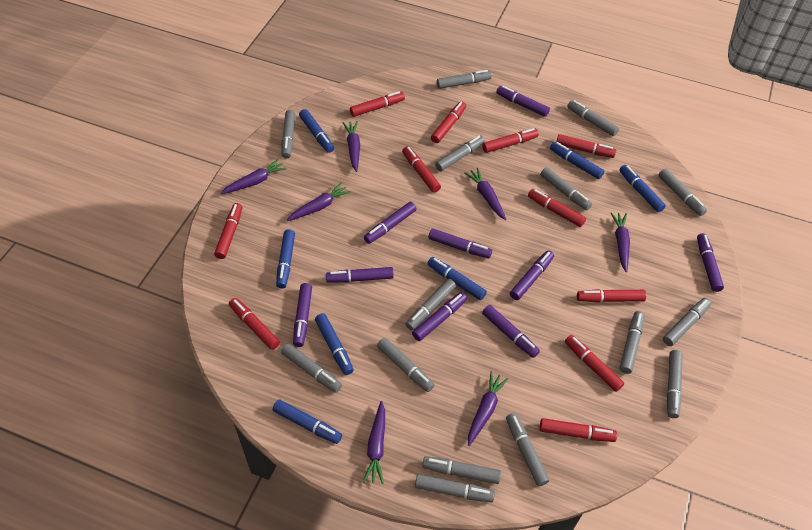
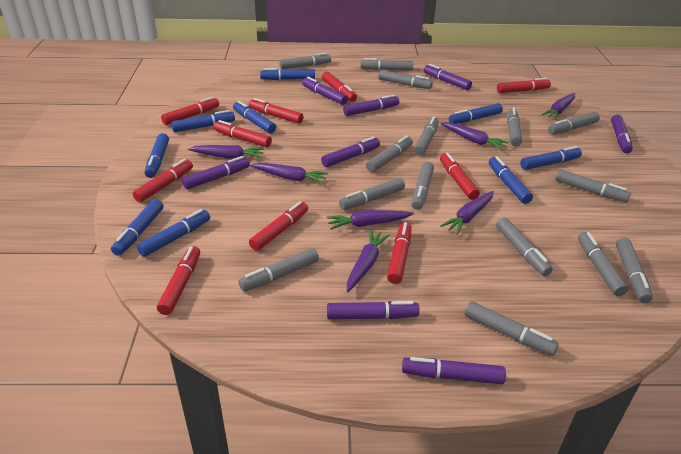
blue marker: [273,400,342,444] [276,229,295,289] [299,109,334,153] [315,313,354,375] [427,257,487,300] [550,142,604,179] [619,165,666,212] = 7 -> [111,199,163,256] [137,209,210,257] [145,133,169,178] [171,110,235,132] [233,101,276,133] [260,68,315,80] [449,103,503,124] [489,156,533,204] [520,146,582,170] = 9
purple marker: [293,283,312,347] [326,267,394,283] [364,202,417,244] [412,292,467,341] [428,229,492,259] [482,305,540,358] [496,86,550,117] [510,250,554,300] [697,233,724,292] = 9 -> [182,156,250,189] [302,77,348,105] [321,137,380,167] [327,301,420,320] [343,95,399,116] [402,357,506,384] [424,64,472,90] [611,115,633,154] = 8
red marker: [214,203,242,259] [229,298,280,350] [350,91,405,117] [402,146,441,193] [431,101,466,143] [482,128,539,153] [528,189,586,227] [540,418,617,442] [556,134,616,158] [565,335,624,392] [577,289,646,302] = 11 -> [133,159,193,202] [157,246,200,315] [161,97,219,125] [214,120,272,147] [249,98,304,124] [249,201,308,251] [322,72,357,102] [387,222,412,284] [440,153,480,200] [497,78,551,93] = 10

